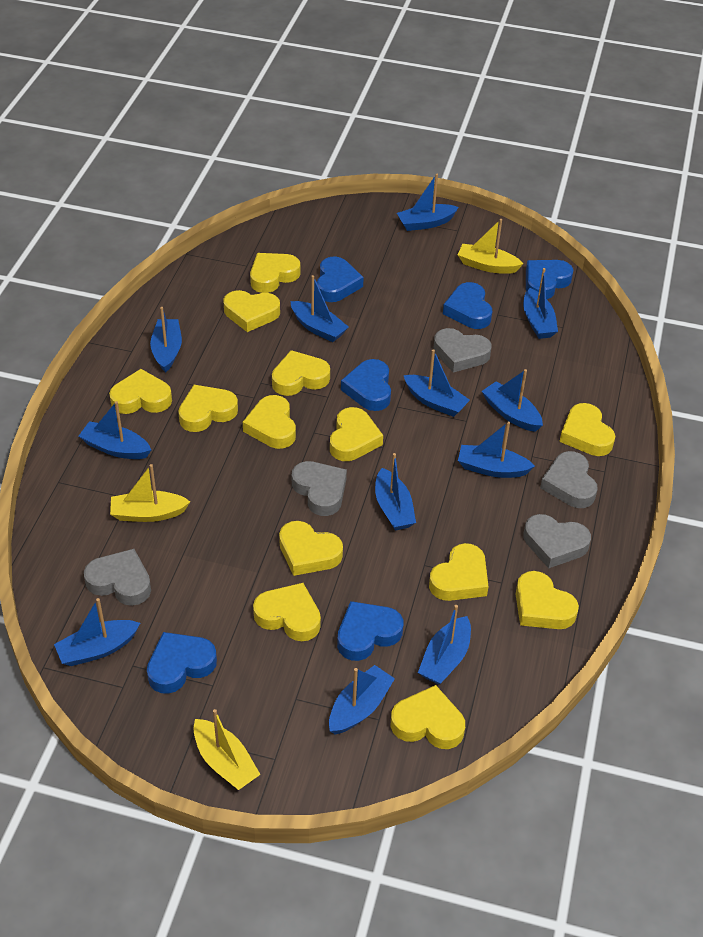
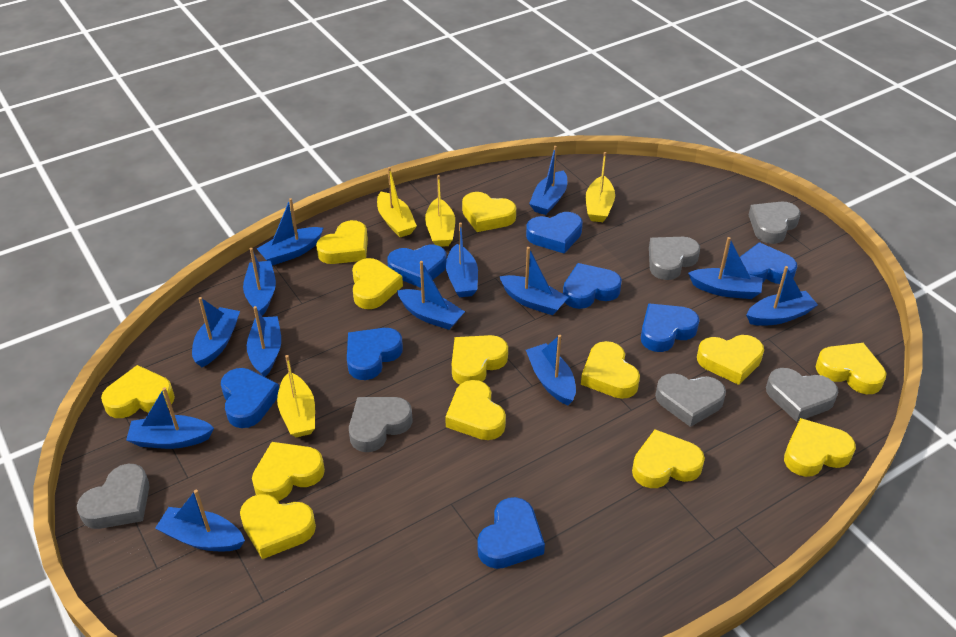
blue boat: [54,598,140,666] [79,401,151,459] [150,307,182,373] [291,275,349,342] [329,665,395,734] [375,453,416,531] [397,174,459,231] [404,349,470,417] [418,605,471,685] [458,421,535,478] [482,369,543,432] [523,268,558,339] = 12 -> [126,387,214,449] [155,490,245,551] [192,297,240,367] [243,248,276,315] [247,306,281,377] [257,198,323,265] [397,261,465,330] [446,222,478,297] [499,247,568,315] [526,335,576,405] [529,146,567,215] [688,237,763,299] [746,266,818,326] = 13
blue heart: [147,632,217,694] [317,257,364,302] [337,601,403,661] [341,359,391,411] [443,282,492,329] [526,260,573,299] = 6 -> [221,368,279,428] [347,328,403,380] [387,245,447,288] [477,497,545,569] [526,212,583,254] [563,263,622,309] [641,303,700,352] [740,242,797,284] = 8
grey heart: [84,549,151,606] [292,461,347,516] [433,328,492,372] [523,514,591,568] [540,451,598,508] = 5 -> [77,464,150,529] [349,397,413,452] [649,237,700,280] [655,373,726,427] [749,202,801,244] [766,368,838,422] = 6
yellow boat: [110,464,190,522] [193,709,261,790] [458,219,523,274] = 3 -> [277,355,315,437] [377,167,417,237] [425,175,455,247] [586,152,615,222] = 4

